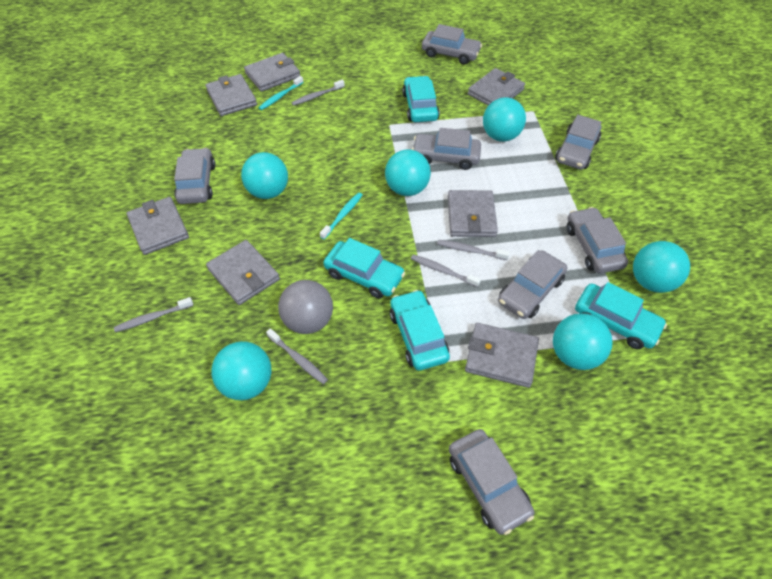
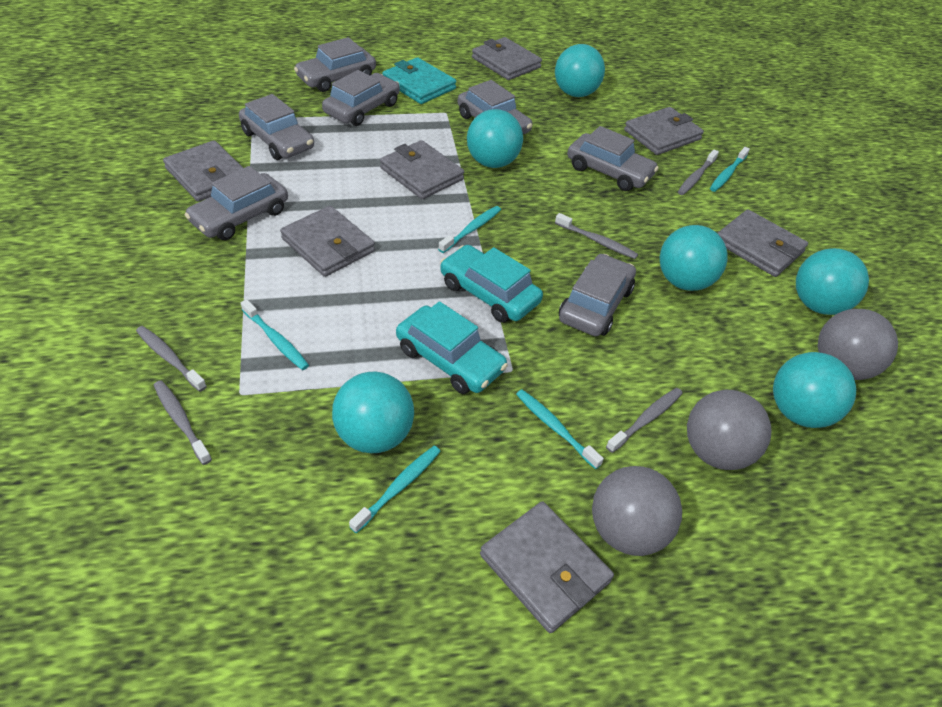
grey ball: [278,280,333,334] = 1 -> [592,466,682,556] [687,390,771,470] [818,309,898,380] = 3
turquoise car: [323,238,405,298] [390,290,450,371] [402,76,440,122] [575,282,667,349] = 4 -> [396,301,508,394] [440,245,543,323] = 2
turquoise toothbrush: [259,76,304,110] [320,192,363,240] = 2 -> [241,299,309,370] [349,446,441,533] [438,206,501,253] [516,389,604,469] [710,147,750,192] = 5
turquoise wallet: none = 0 -> [382,57,456,104] = 1

